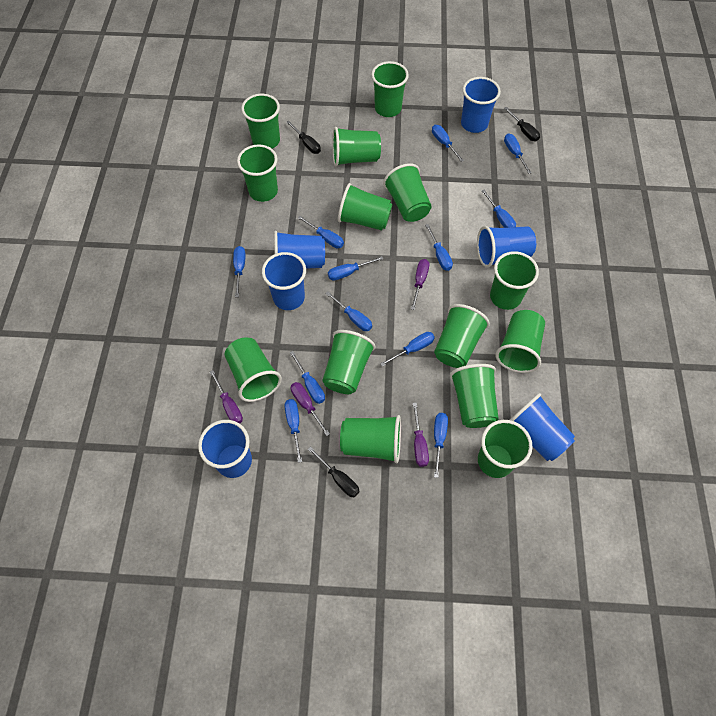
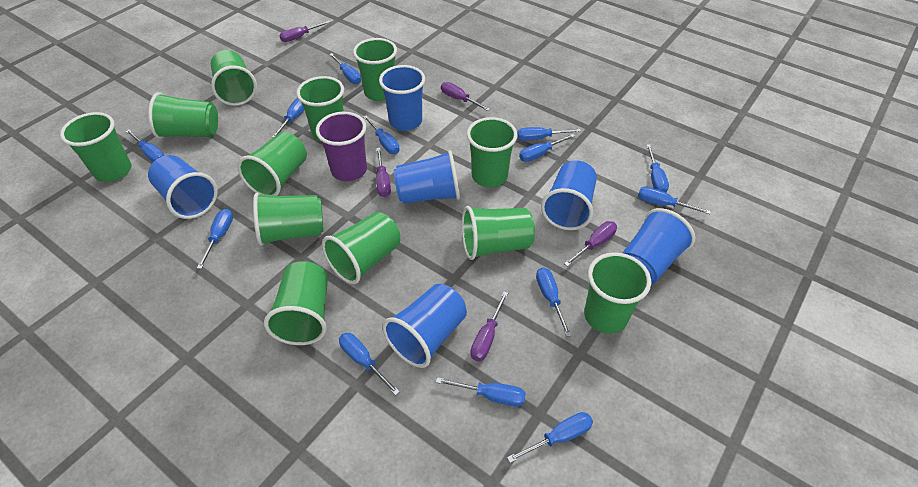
black screwdriver: [286,120,321,154] [308,446,359,497] [504,107,540,141] = 3 -> none = 0
blue screwdriver: [233,246,246,297] [285,399,302,463] [290,351,325,404] [298,216,344,248] [325,292,372,331] [328,256,383,281] [380,332,435,367] [425,224,453,271] [432,125,464,162] [434,413,448,478] [481,190,516,228] [504,133,532,174] = 12 -> [126,130,164,162] [197,209,233,269] [272,98,304,138] [329,53,361,84] [339,333,400,396] [364,115,400,154] [436,377,526,407] [507,412,593,463] [517,127,581,141] [519,134,575,162] [536,267,572,337] [638,186,711,214] [647,145,669,192] = 13
green cup: [225,338,282,402] [237,145,278,202] [241,94,280,149] [322,330,376,394] [332,127,381,166] [338,183,393,231] [340,415,401,464] [371,61,409,117] [383,163,432,222] [434,304,490,368] [450,364,499,428] [478,420,533,478] [490,251,539,310] [496,310,545,373] = 14 -> [60,112,131,182] [148,92,218,139] [211,50,257,106] [237,132,307,196] [253,193,324,246] [264,261,328,345] [296,76,344,142] [322,212,400,284] [353,38,397,101] [462,206,535,260] [467,117,517,187] [584,252,651,334] = 12
purple cup: none = 0 -> [316,112,367,181] = 1
purple screwdriver: [210,370,243,423] [291,382,330,436] [411,259,429,310] [413,403,429,467] = 4 -> [279,21,330,42] [376,148,391,197] [441,82,490,111] [470,292,508,361] [564,221,617,267] = 5

